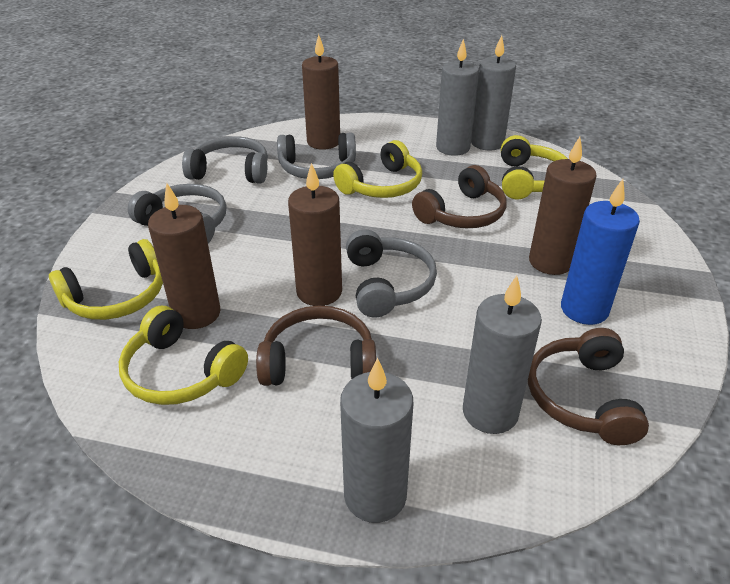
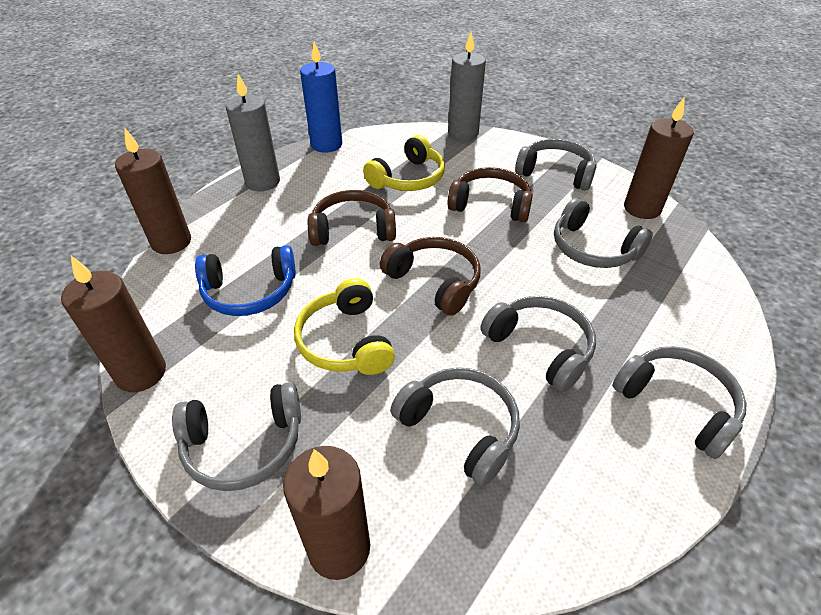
blue headphones: none = 0 -> [195,245,296,316] = 1
grey candle: [340,358,413,523] [436,38,479,156] [463,276,542,434] [471,35,516,151] = 4 -> [226,74,280,191] [448,32,486,141] = 2
grey headphones: [128,184,226,243] [182,136,268,184] [277,132,356,179] [346,229,437,317] = 4 -> [172,382,301,491] [391,367,520,486] [481,296,596,392] [515,139,597,191] [554,198,653,268] [612,346,747,459] = 6
yellow headphones: [49,239,163,320] [119,306,248,405] [333,140,422,198] [501,135,568,199] = 4 -> [294,278,395,375] [363,135,445,191] = 2

